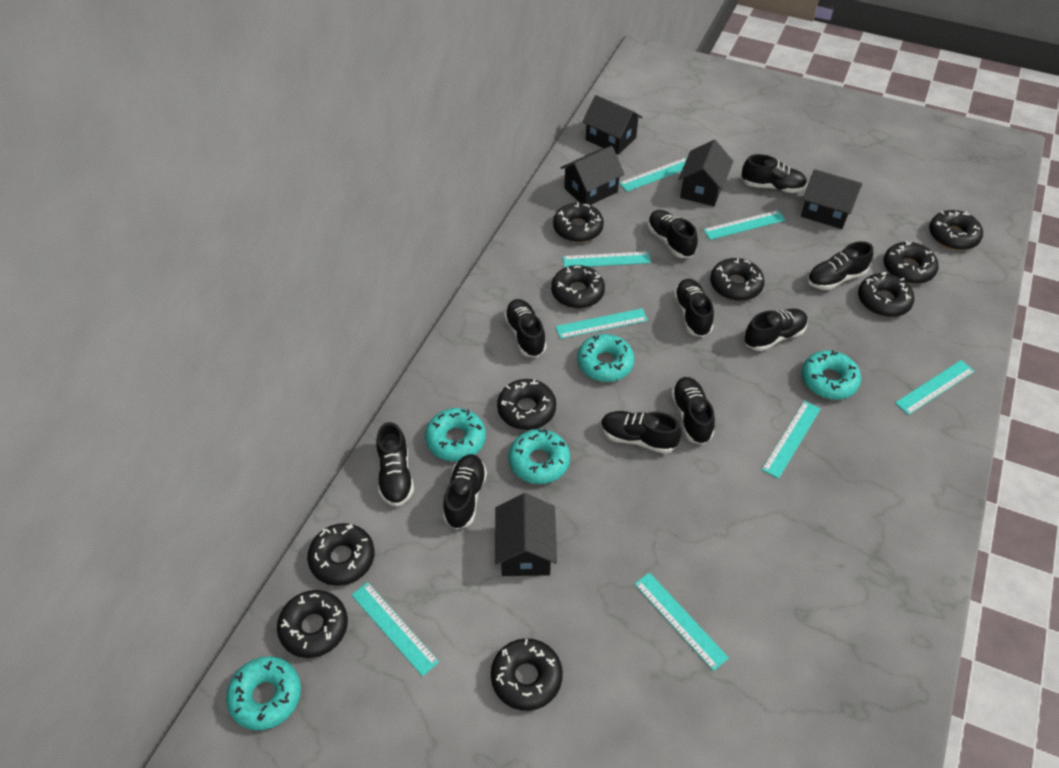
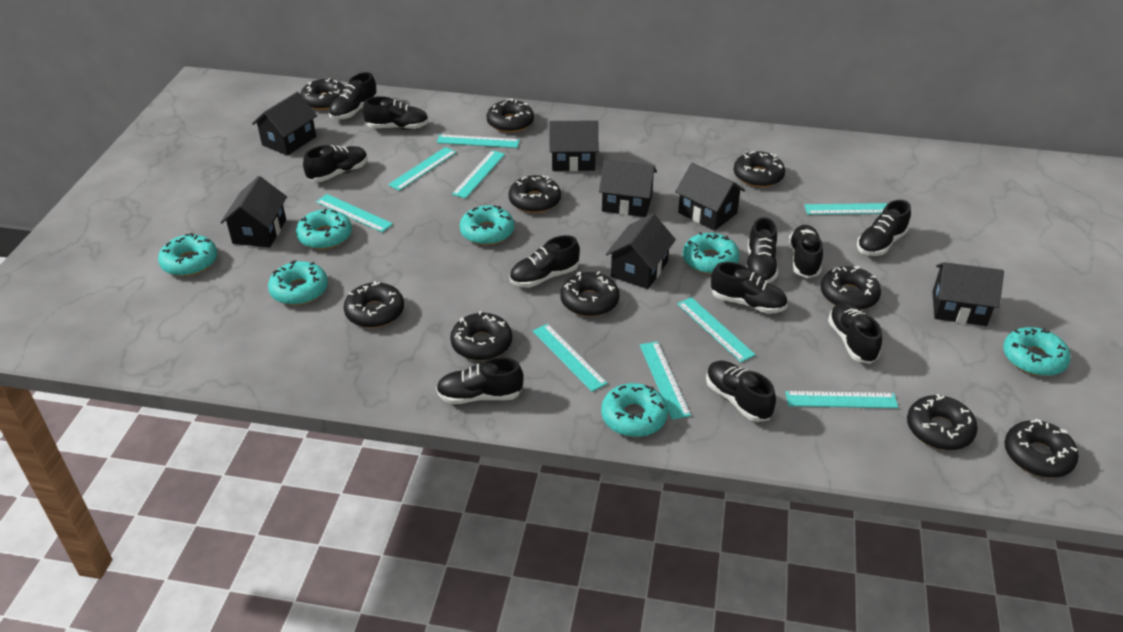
black house: [495,493,557,576] [561,146,624,205] [582,95,643,155] [678,140,733,206] [801,169,862,229] = 5 -> [220,176,287,247] [252,92,317,156] [549,121,598,171] [599,160,657,217] [606,213,676,289] [675,163,745,231] [932,262,1004,326] = 7
black shoe: [376,422,414,507] [443,454,487,529] [504,299,546,358] [601,411,681,454] [648,210,698,258] [671,377,715,445] [674,279,714,337] [741,154,807,193] [744,309,808,351] [807,241,873,290] = 10 -> [303,145,368,182] [329,72,378,120] [363,96,429,130] [436,357,524,404] [510,235,580,287] [706,361,776,422] [711,262,787,314] [746,217,778,283] [789,225,823,278] [828,302,882,364] [857,200,911,256] = 11
turquoise donut: [226,656,301,731] [425,408,486,461] [509,429,570,484] [577,334,634,382] [801,350,861,400] = 5 -> [158,233,217,276] [268,260,328,305] [296,209,352,249] [460,205,514,245] [601,383,668,437] [683,232,740,274] [1003,327,1071,376] = 7
turquoise ruler: [351,582,439,676] [555,308,648,339] [563,251,651,268] [619,158,687,192] [634,572,729,671] [703,210,785,240] [761,401,821,479] [895,360,975,415] = 8 -> [316,194,393,232] [388,147,457,191] [437,134,519,148] [452,150,505,199] [533,324,608,392] [640,341,691,420] [677,297,756,362] [785,391,898,408] [804,203,888,215] = 9

